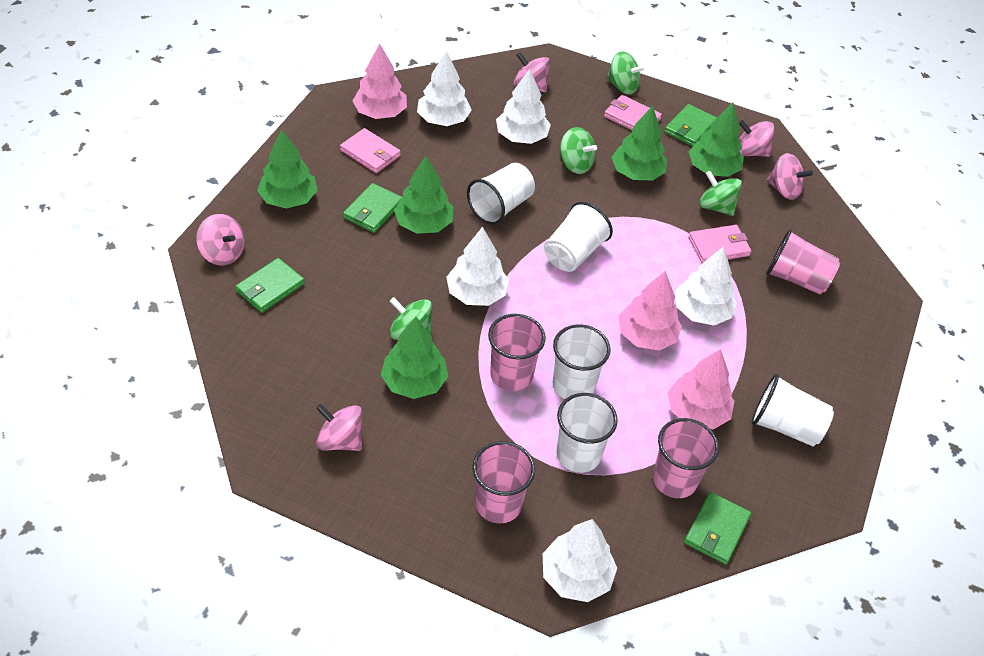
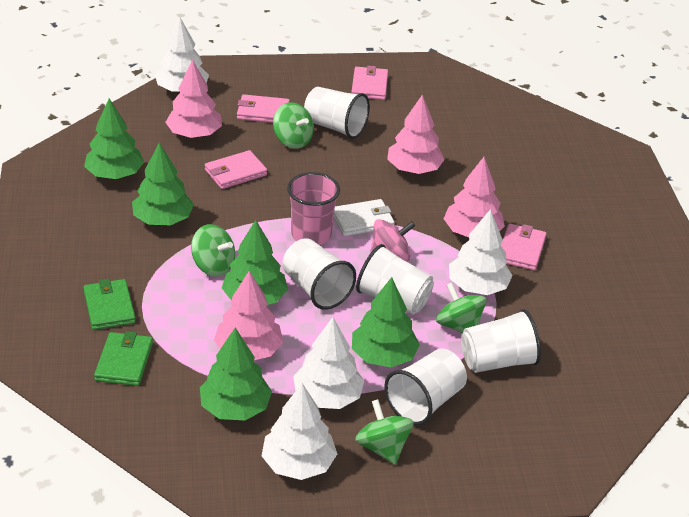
green wallet: [235,258,305,313] [343,183,402,233] [664,104,717,146] [684,492,751,565] = 4 -> [83,279,136,330] [94,331,153,386] = 2
pink cup: [472,441,535,524] [488,314,546,391] [653,418,719,498] [766,229,840,294] = 4 -> [287,172,340,245] = 1
pink spinning top: [196,214,245,265] [316,404,363,451] [514,52,550,92] [739,120,775,157] [767,153,813,200] = 5 -> [370,219,415,261] = 1
pink tree: [353,44,407,119] [619,271,682,350] [667,349,734,430] = 3 -> [165,60,222,138] [214,271,283,360] [387,95,445,174] [444,157,505,237] = 4
pink wallet: [340,128,401,173] [604,95,662,130] [688,225,751,263] = 3 -> [205,150,267,189] [237,94,290,123] [351,66,388,100] [501,224,547,270] = 4
white tree: [417,51,472,126] [446,226,509,306] [496,69,551,144] [543,519,617,602] [675,247,737,325] = 5 -> [155,18,209,93] [262,383,337,480] [293,317,364,409] [449,209,513,295] = 4
white wallet: none = 0 -> [334,199,395,236] = 1

